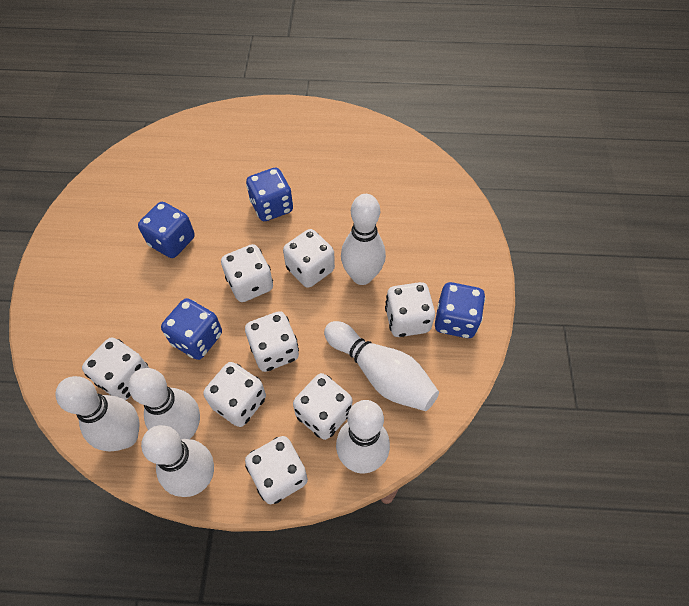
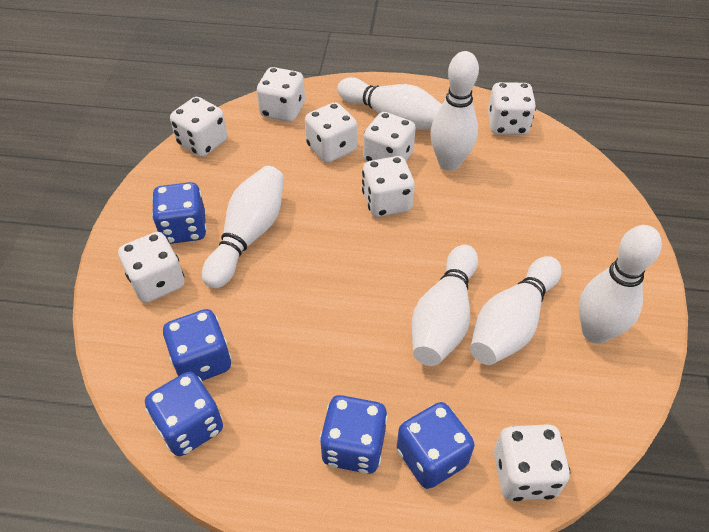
blue dice: [138,202,195,258] [161,298,222,360] [246,168,293,221] [435,282,485,338] = 4 -> [145,372,223,456] [152,182,207,244] [163,309,231,381] [319,395,388,474] [397,402,475,489] = 5

